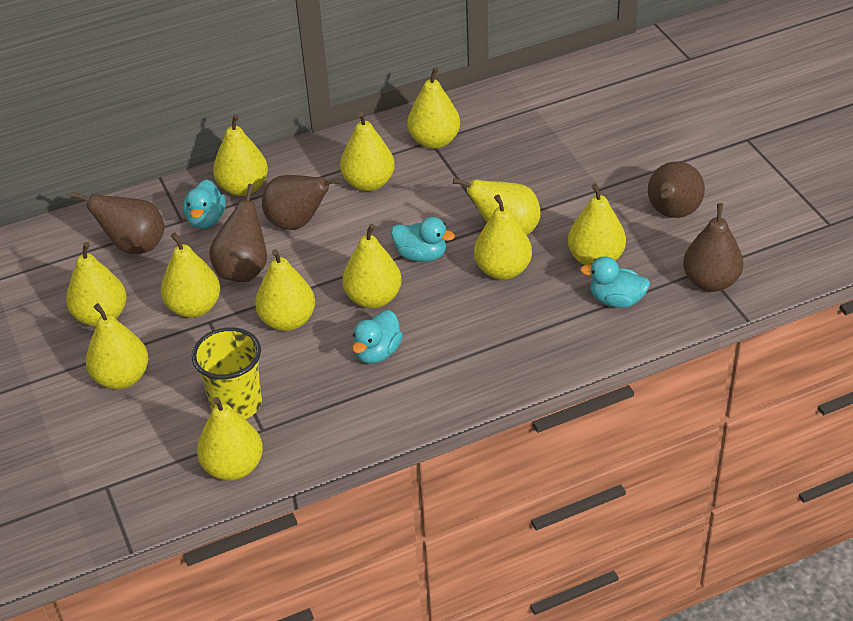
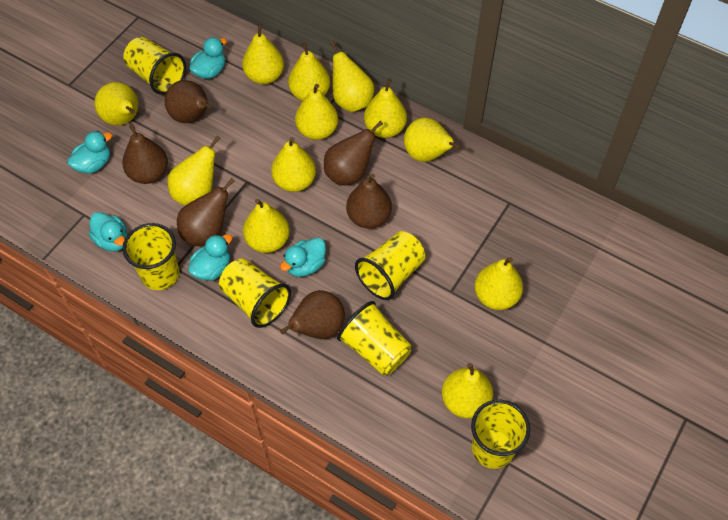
brown pear: [71,192,165,254] [209,184,267,282] [262,175,341,230] [648,161,705,218] [683,203,744,292] = 5 -> [122,124,168,184] [165,80,212,123] [177,178,235,246] [280,290,345,339] [324,121,383,186] [346,174,392,229] = 6
turquoise duck: [183,179,226,229] [352,310,403,364] [391,217,455,262] [580,256,650,308] = 4 -> [67,131,112,174] [89,212,128,252] [188,234,232,280] [189,37,227,79] [280,237,326,277] = 5
yellow cup: [192,327,262,419] = 1 -> [123,37,186,95] [123,223,180,290] [219,258,291,328] [337,301,412,375] [355,231,425,300] [471,400,530,469] = 6

